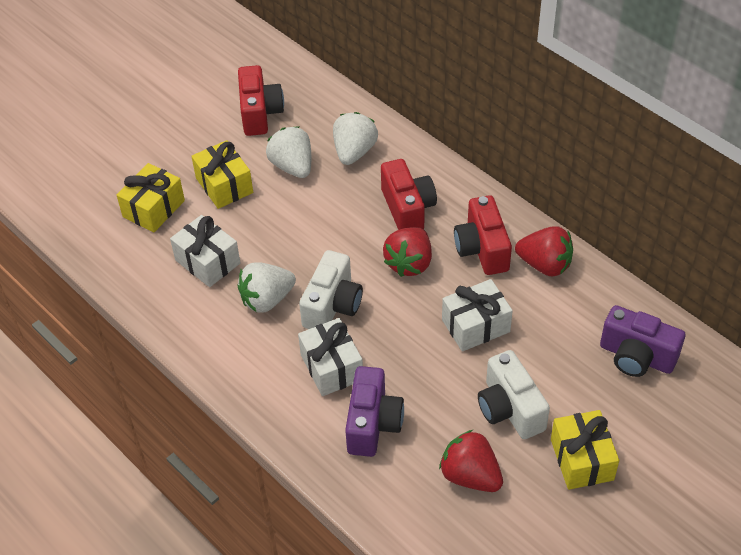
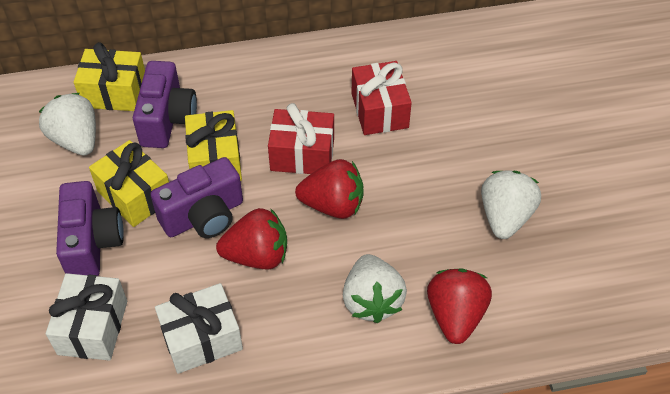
purple camera: [345,366,404,457] [600,305,686,377] = 2 -> [56,181,124,276] [133,61,197,148] [151,157,243,238] = 3
red camera: [238,65,284,136] [381,159,437,230] [454,195,512,275] = 3 -> none = 0
red gift: none = 0 -> [268,103,334,174] [351,61,412,135] = 2
white camera: [299,250,363,329] [478,350,550,439] = 2 -> none = 0
white gift: [170,215,240,287] [298,318,363,396] [442,279,513,352] = 3 -> [46,273,127,361] [155,283,243,374] = 2

